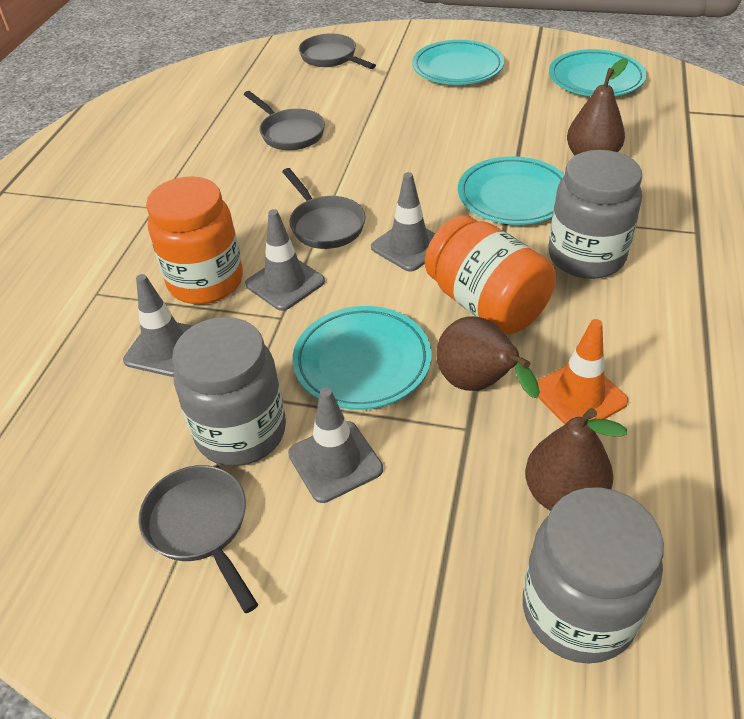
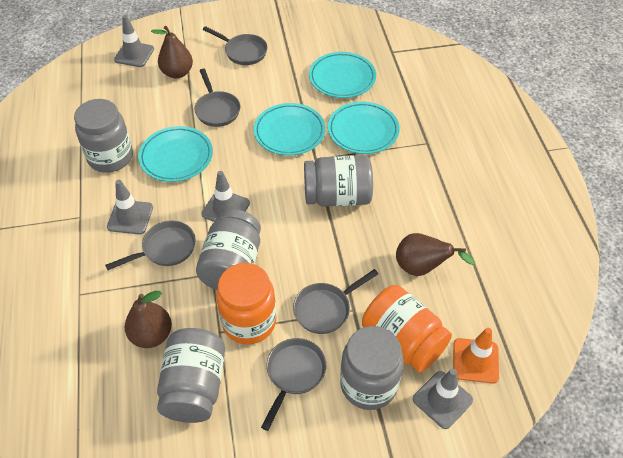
grey jar: [172,317,286,466] [523,487,664,664] [548,150,642,279] = 3 -> [74,99,133,173] [157,328,225,423] [196,209,261,290] [304,155,373,207] [340,326,404,410] = 5
grey pan: [138,465,258,613] [244,91,325,150] [282,168,366,249] [299,33,376,69] = 4 -> [105,220,195,270] [195,69,240,127] [203,26,268,65] [261,338,326,431] [293,269,378,334] = 5

